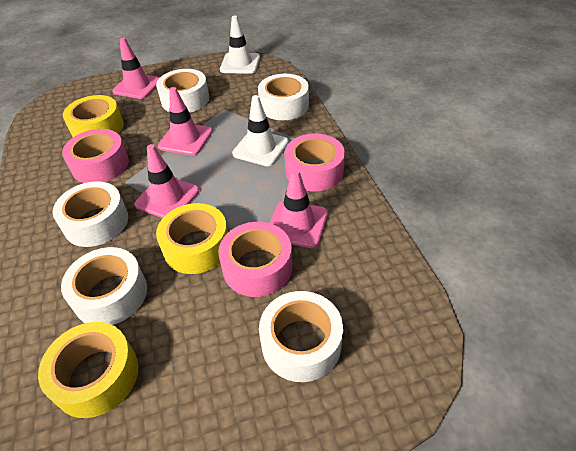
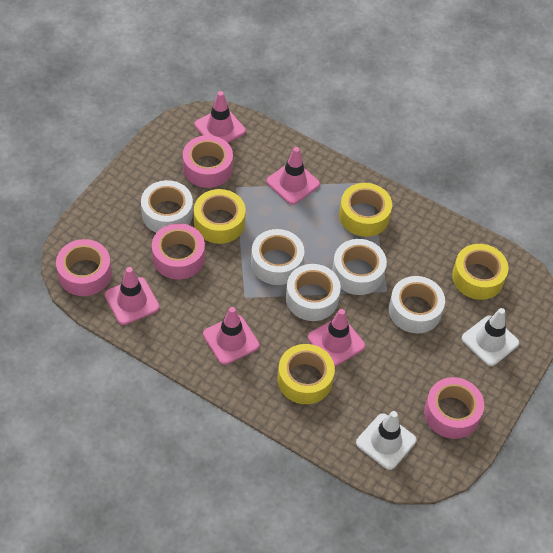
pink tape: [62,129,129,183] [218,222,292,297] [285,133,345,192] = 3 -> [56,239,111,296] [152,223,205,279] [183,135,233,188] [424,377,484,439] = 4
pink traffic cone: [112,38,160,99] [134,144,199,218] [158,87,212,155] [270,169,328,248] = 4 -> [105,267,160,325] [195,91,246,143] [203,307,260,365] [266,147,320,205] [308,309,365,367] = 5
yellow tape: [38,322,139,418] [63,95,124,137] [156,203,228,274] = 3 -> [194,189,246,244] [278,344,335,404] [339,183,392,237] [452,244,509,300] = 4

